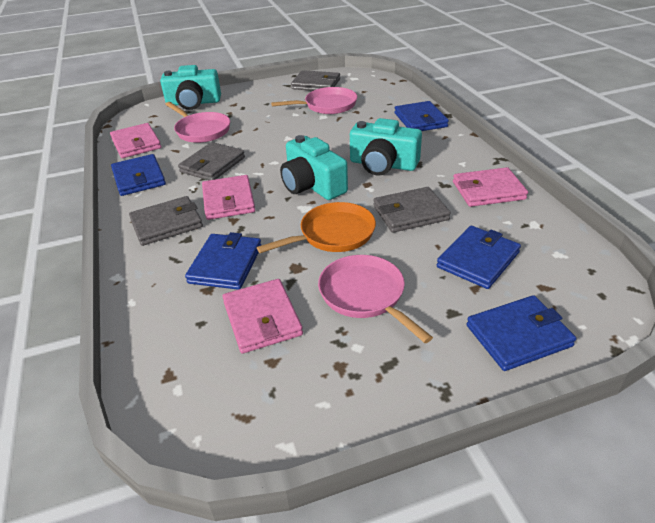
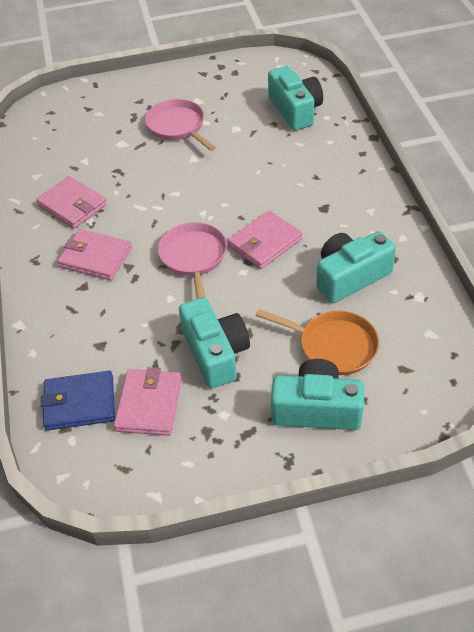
blue wallet: [111,154,166,196] [185,232,261,290] [394,101,449,131] [437,226,521,289] [467,295,576,371] = 5 -> [41,371,115,431] = 1
grey wallet: [129,196,203,246] [178,142,245,180] [291,70,340,91] [373,187,451,233] = 4 -> none = 0
pink pan: [165,102,230,143] [271,87,357,114] [318,255,433,343] = 3 -> [145,99,216,151] [158,222,227,299] = 2
turquoise camera: [160,65,221,110] [280,135,348,200] [350,118,422,176] = 3 -> [179,297,250,388] [268,66,323,130] [271,359,364,430] [316,231,396,303] = 4

